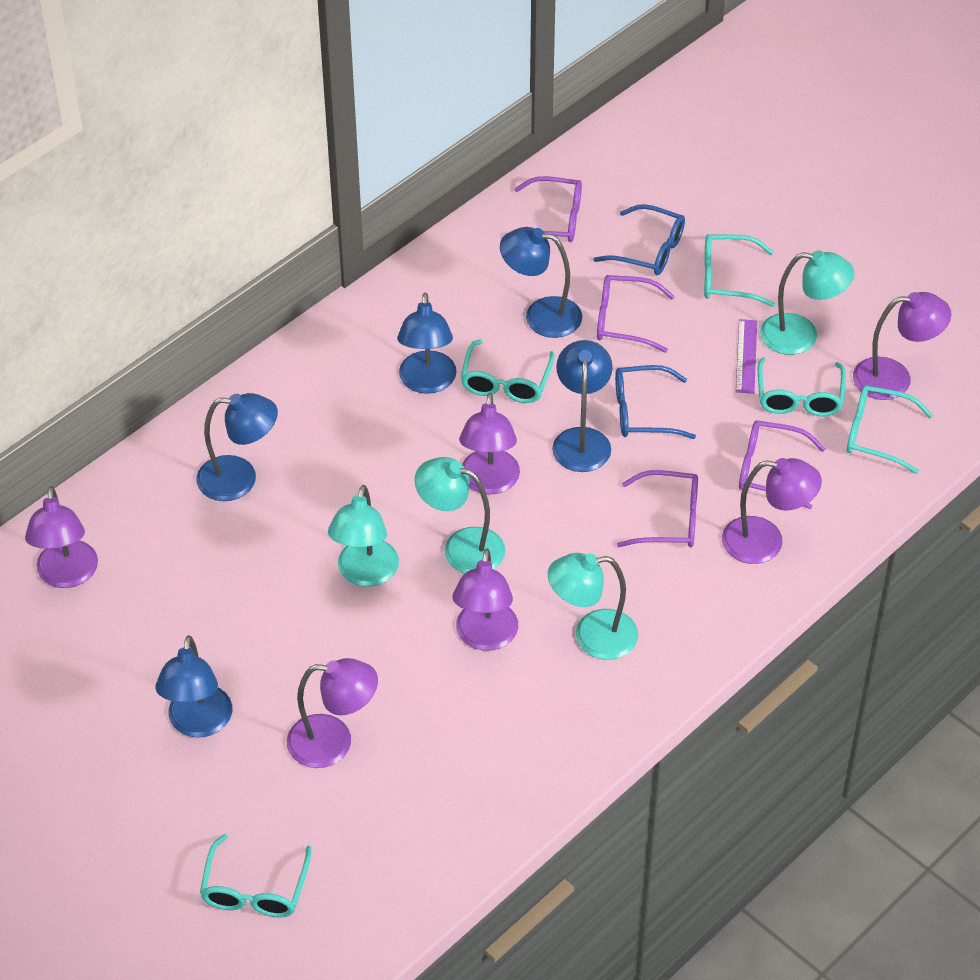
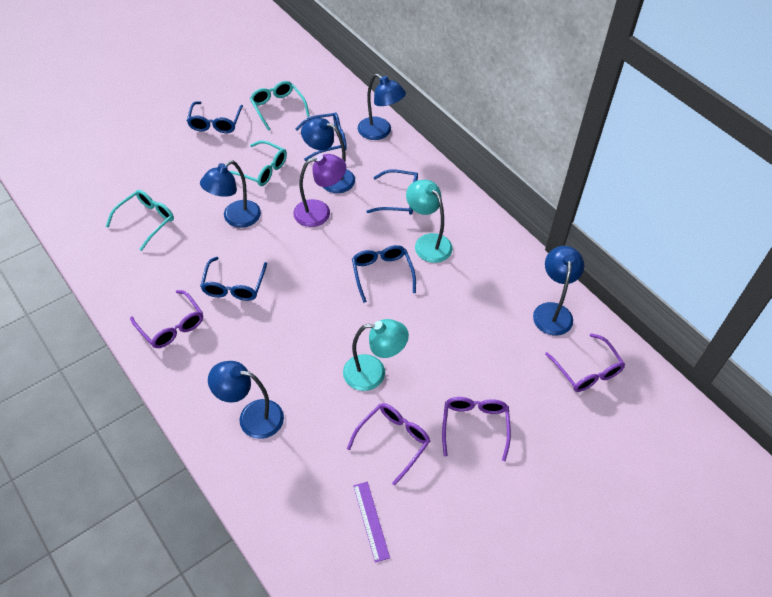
blue glasses: [593,204,685,275] [615,365,696,439] = 2 -> [187,102,243,133] [200,257,267,301] [295,112,347,161] [352,245,416,303] [366,170,418,215] = 5
purple lamp: [25,486,98,588] [287,658,378,768] [453,549,518,651] [459,393,520,494] [722,458,822,564] [853,292,951,400] = 6 -> [293,154,346,227] = 1
turquoise glasses: [200,834,312,918] [461,339,555,403] [704,234,775,307] [758,357,846,416] [847,385,933,474] = 5 -> [106,190,174,251] [230,140,287,186] [250,81,310,131] = 3
turquoise lamp: [328,485,399,587] [415,457,505,574] [548,553,638,660] [760,250,855,355] = 4 -> [343,319,409,391] [406,180,453,263] = 2

